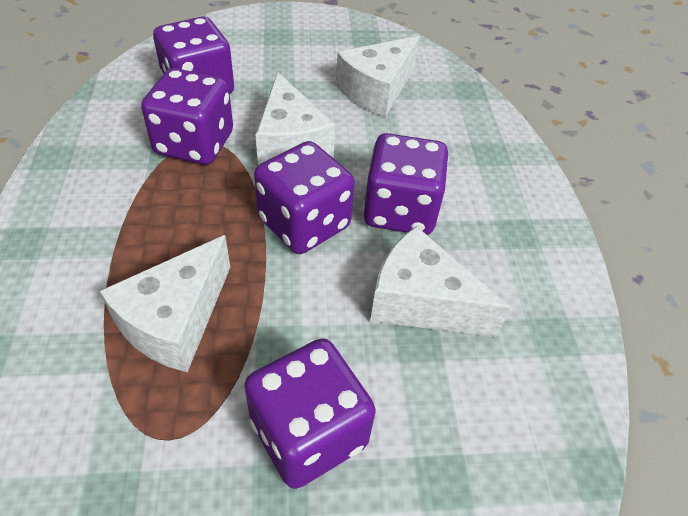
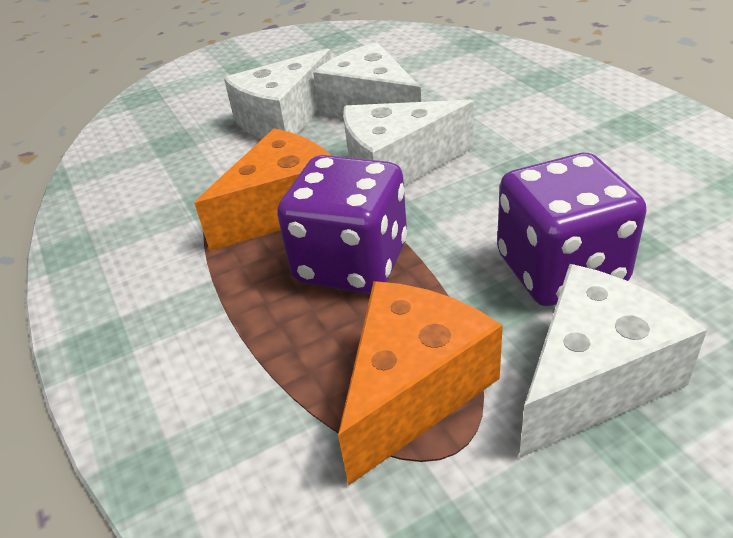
orange cheese: none = 0 -> [195,129,331,251] [338,281,503,486] = 2
purple dice: [141,68,233,165] [153,16,234,93] [244,338,376,489] [254,141,355,254] [363,133,449,235] = 5 -> [277,155,407,294] [497,153,647,306] = 2

